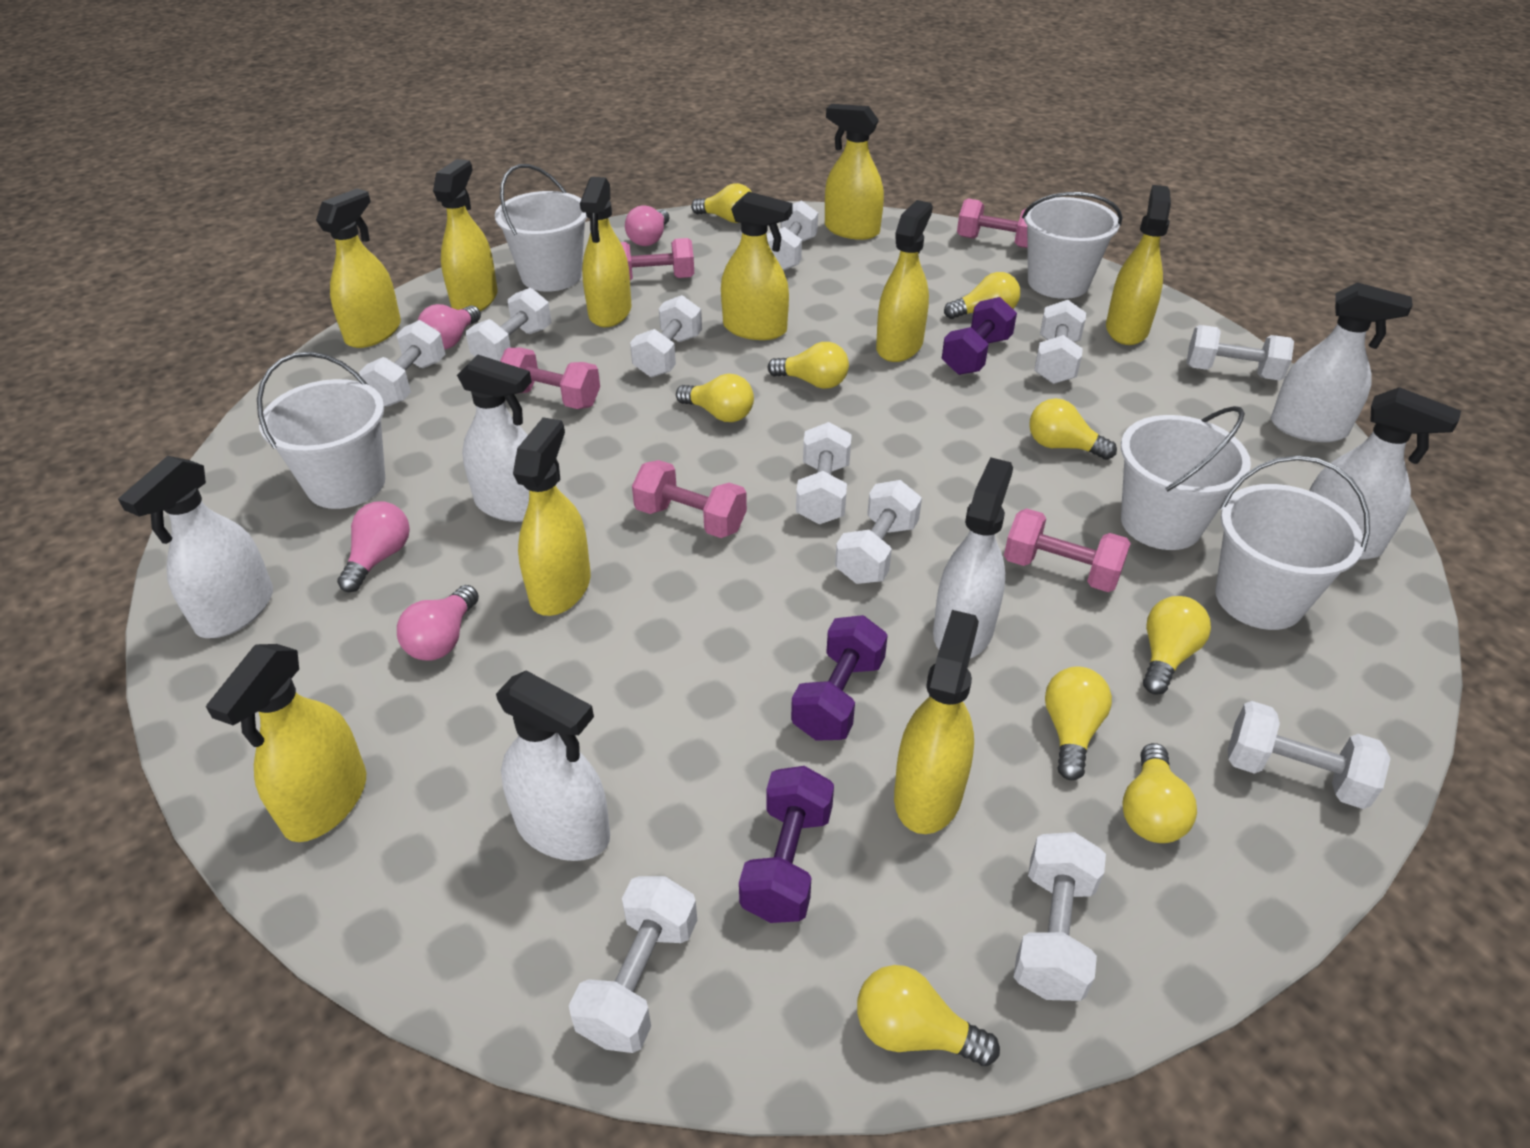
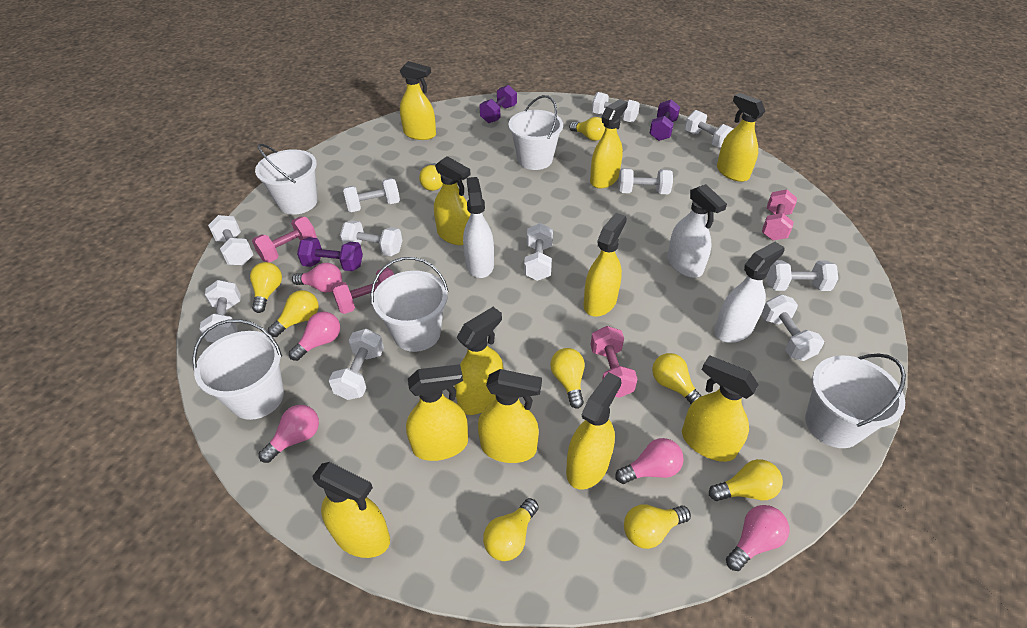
pink dumbbell: [500,348,600,409] [620,238,694,280] [632,460,747,538] [957,198,1027,248] [1004,508,1131,592] = 5 -> [252,217,317,262] [331,268,394,314] [591,326,637,398] [762,189,797,241] = 4
pink light bulb: [337,501,410,592] [397,585,479,661] [418,304,481,349] [625,205,670,246] = 4 -> [259,405,319,463] [289,312,340,361] [292,263,342,292] [615,438,684,484] [726,505,789,571] = 5
white spray bottle: [118,456,273,638] [457,355,532,522] [496,670,610,861] [933,457,1013,658] [1271,282,1413,442] [1309,387,1461,560] = 6 -> [463,177,494,278] [667,184,727,278] [714,242,785,343] = 3
yellow spray bottle: [206,644,366,842] [316,189,401,348] [433,159,498,311] [513,417,591,616] [580,177,631,327] [721,191,793,340] [825,104,884,240] [876,200,933,362] [894,610,979,834] [1106,185,1171,345] = 10 -> [312,462,390,558] [400,61,436,140] [406,364,468,461] [434,156,471,245] [454,307,504,415] [478,369,542,463] [566,372,622,490] [583,213,627,317] [590,99,628,189] [682,355,759,462] [717,93,765,182] = 11

